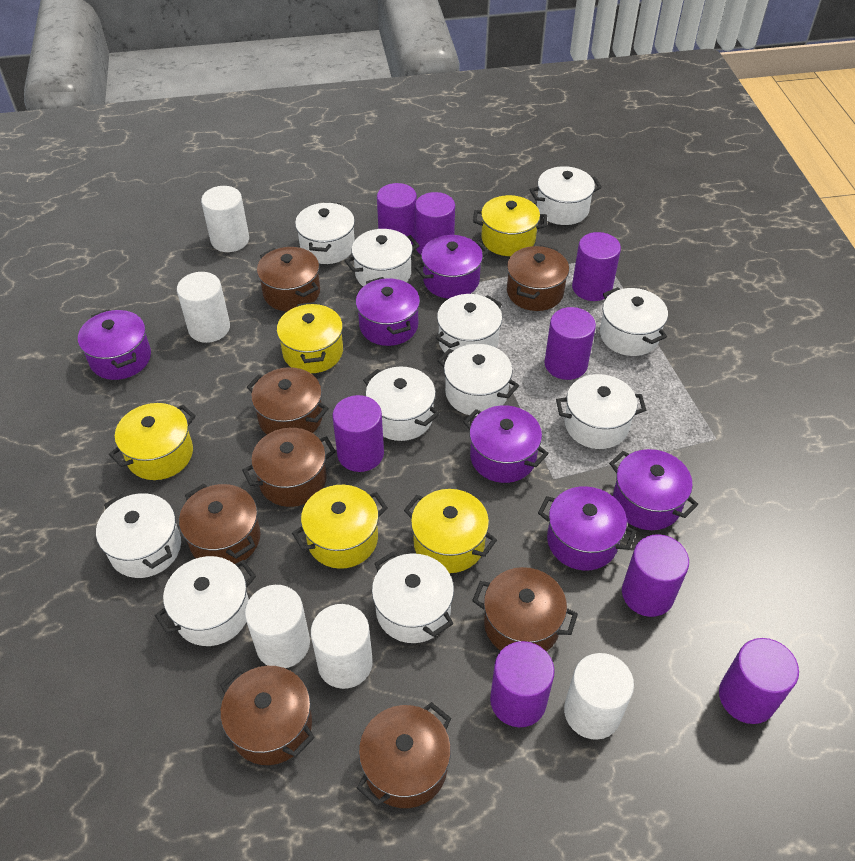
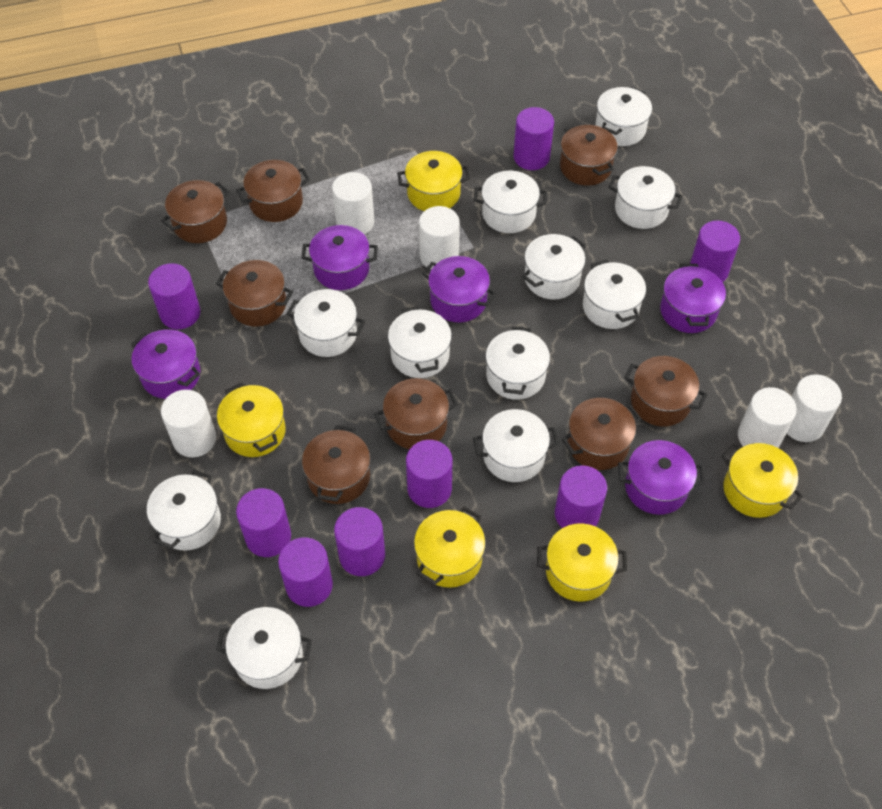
purple pot: [78,309,151,380] [356,277,420,346] [414,235,489,299] [463,405,549,483] [538,486,637,571] [609,449,698,530] = 6 -> [131,329,200,399] [301,225,378,290] [422,256,496,322] [618,440,705,515] [660,264,726,333] = 5

